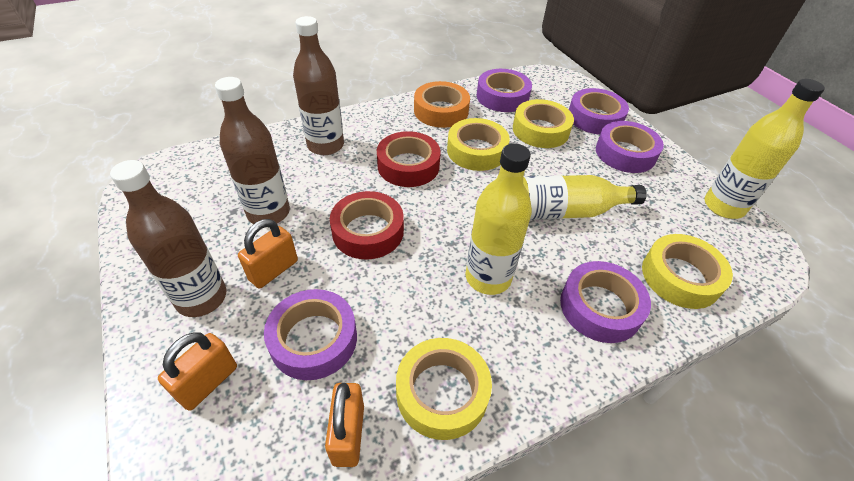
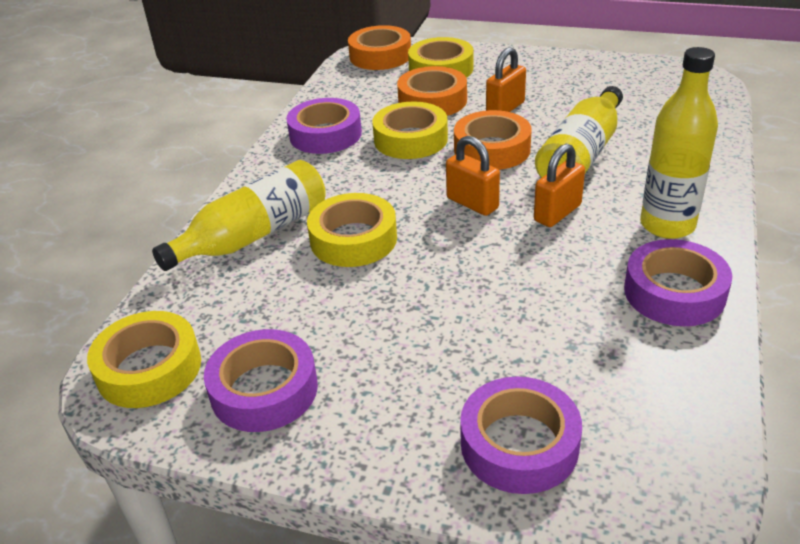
brown bottle: [110,160,227,317] [215,77,290,224] [293,16,344,155] = 3 -> none = 0
orange tape: [414,81,470,128] = 1 -> [348,25,411,70] [397,66,467,116] [454,110,532,170] = 3
purple tape: [264,289,357,380] [477,69,532,112] [560,261,651,343] [569,88,629,135] [596,121,664,173] = 5 -> [204,329,318,432] [286,98,362,154] [460,377,582,494] [624,239,732,326] = 4
red tape: [330,191,404,259] [377,131,441,187] = 2 -> none = 0

